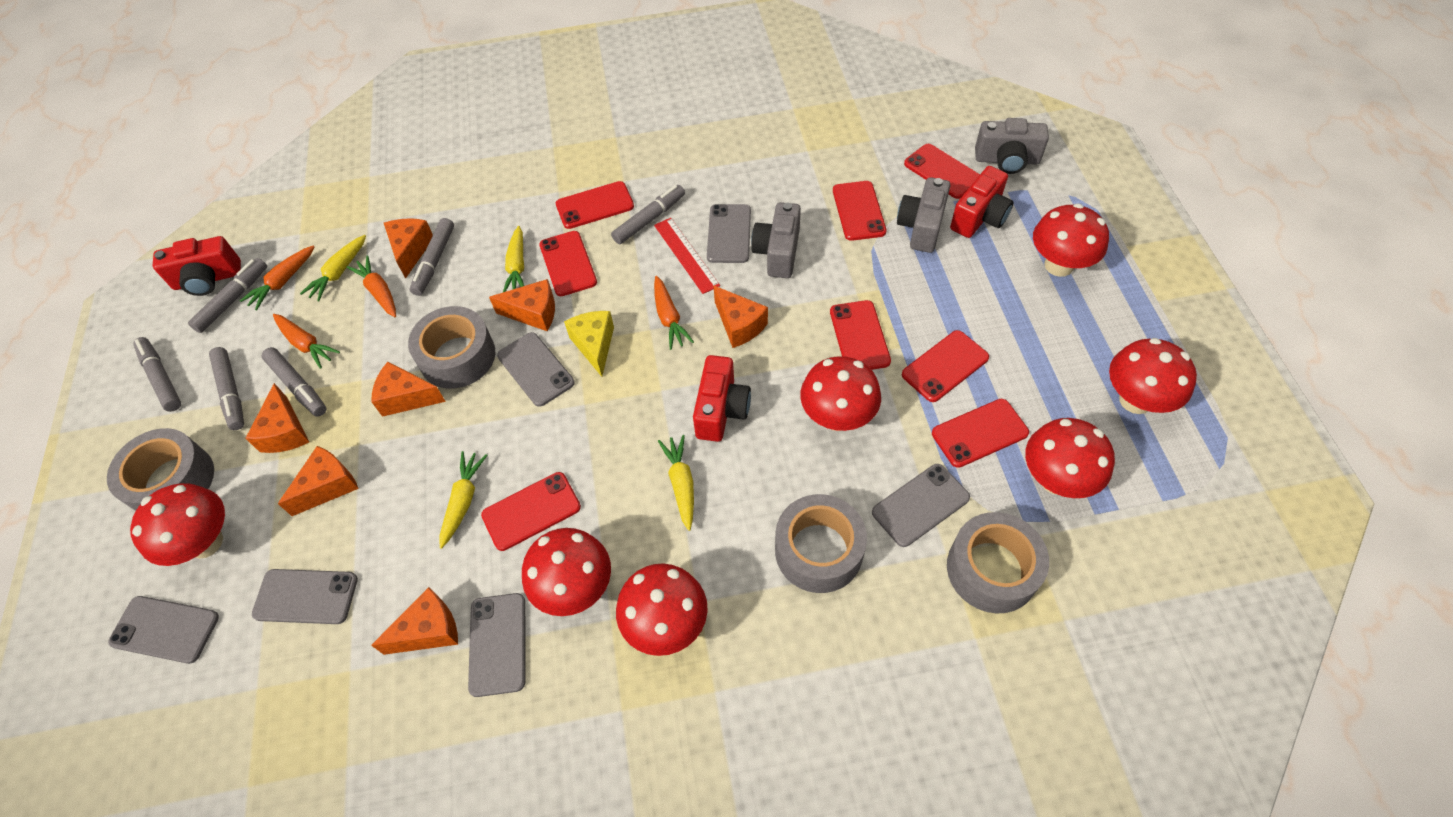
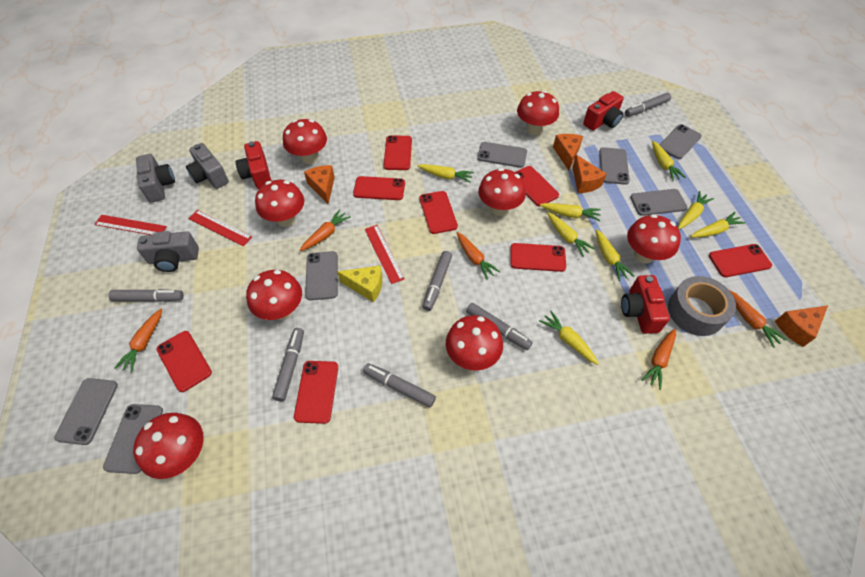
grey phone: [108,596,219,664] [252,569,358,624] [468,593,525,697] [497,332,575,407] [707,204,751,263] [872,464,970,547] = 6 -> [54,378,118,445] [103,404,163,474] [305,251,338,300] [477,142,527,168] [599,147,630,185] [630,189,687,216] [659,124,702,159] = 7
grey tape: [107,428,214,511] [408,306,495,389] [775,494,867,593] [947,512,1049,613] = 4 -> [668,276,736,336] = 1
orange carrot: [240,245,315,310] [273,314,340,369] [347,255,396,317] [654,276,694,350] = 4 -> [115,309,162,372] [300,209,351,251] [457,232,500,280] [642,329,676,390] [729,290,787,348] = 5
orange cheese: [245,383,309,453] [278,446,359,516] [371,362,446,417] [371,587,458,655] [384,218,433,279] [489,279,555,331] [713,285,768,348] = 7 -> [304,165,335,204] [553,134,583,171] [572,155,607,193] [775,306,828,347] = 4
red mushroom: [130,483,225,566] [522,528,611,616] [616,563,708,656] [800,356,881,431] [1025,418,1115,498] [1033,203,1109,277] [1109,338,1197,414] = 7 -> [133,413,204,479] [246,270,302,320] [255,180,304,227] [283,119,327,164] [446,315,503,371] [478,168,526,216] [517,90,559,135] [627,214,681,264] = 8
red ruler: [654,218,720,294] = 1 -> [94,215,167,235] [188,210,252,246] [365,225,405,284] = 3
yellow carrot: [300,235,366,301] [439,451,488,549] [503,226,524,292] [658,435,694,531] = 4 -> [418,164,474,183] [539,311,599,365] [540,203,601,221] [547,212,595,257] [596,229,634,281] [652,141,686,181] [678,191,714,229] [691,212,746,238] = 8

